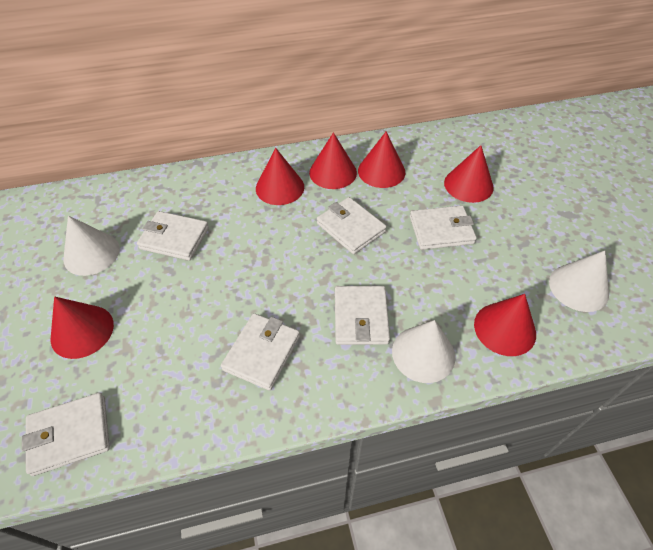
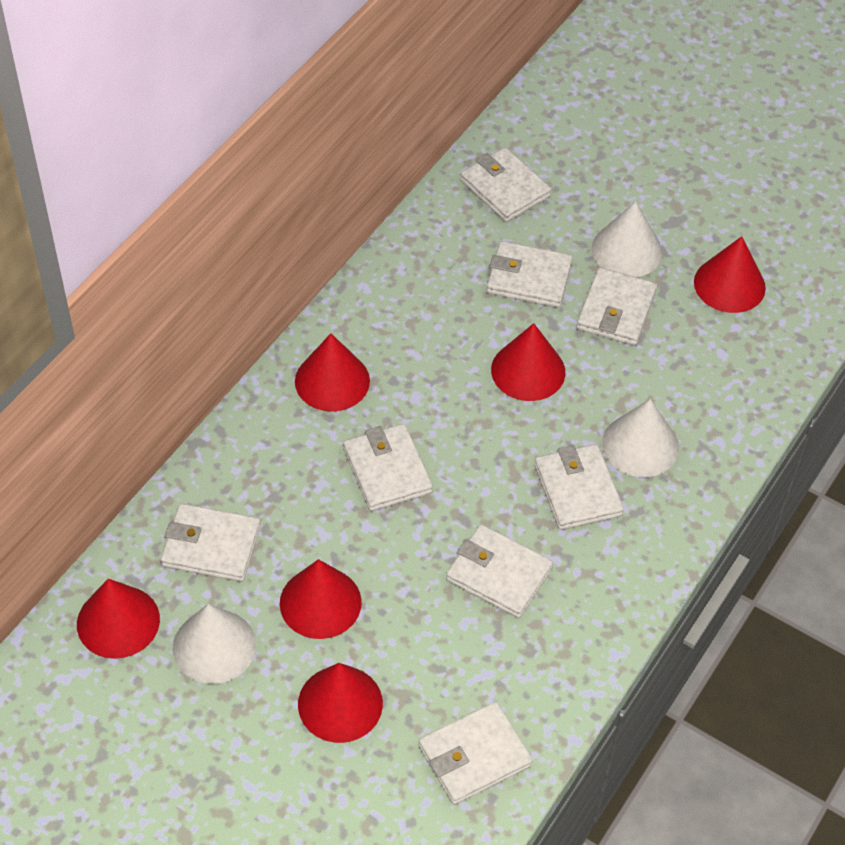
white wallet: [22,393,110,476] [137,211,209,261] [221,313,300,390] [317,197,386,254] [335,286,390,345] [410,205,477,250] = 6 -> [161,503,261,582] [343,424,433,511] [418,702,533,805] [446,524,553,618] [460,147,551,222] [486,241,573,308] [534,444,624,530] [576,267,657,346] = 8

